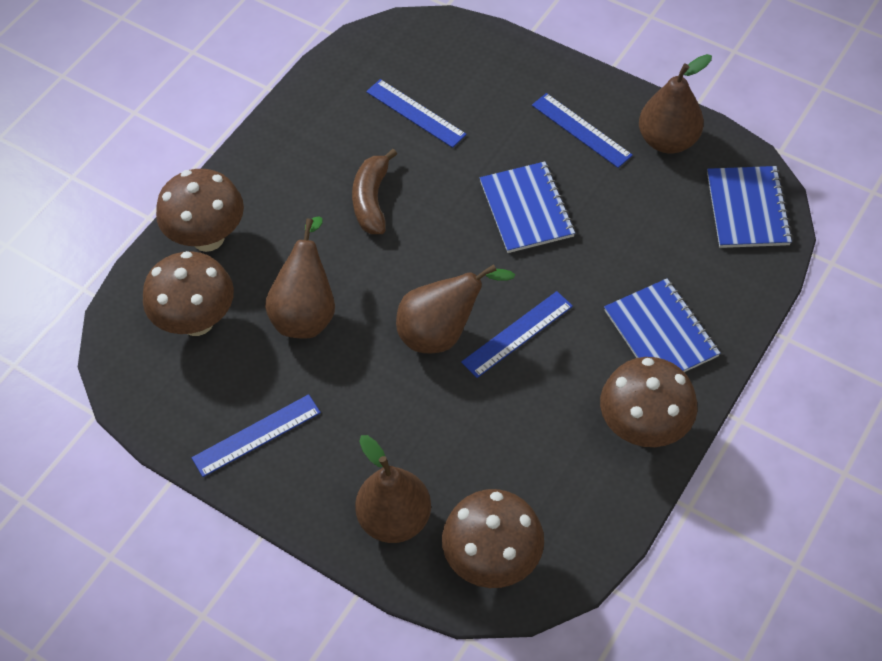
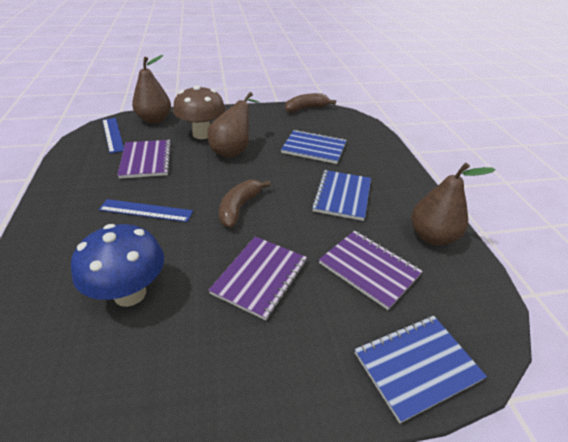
blue mushroom: none = 0 -> [71,224,164,307] = 1
blue ruler: [192,394,321,477] [366,79,467,148] [461,291,573,378] [532,93,633,168] = 4 -> [98,199,193,222] [103,118,124,154] = 2
brown banana: [352,149,397,234] = 1 -> [219,180,271,228] [285,93,336,112] = 2
brown mushroom: [143,251,234,336] [156,169,244,252] [442,489,544,588] [600,357,698,447] = 4 -> [173,85,225,139] = 1
brown pear: [265,216,335,339] [355,435,431,543] [396,264,515,354] [639,54,712,153] = 4 -> [132,55,171,124] [207,92,260,158] [411,163,495,246] = 3
purple notebook: none = 0 -> [117,140,172,179] [209,236,307,320] [319,231,423,310] = 3

